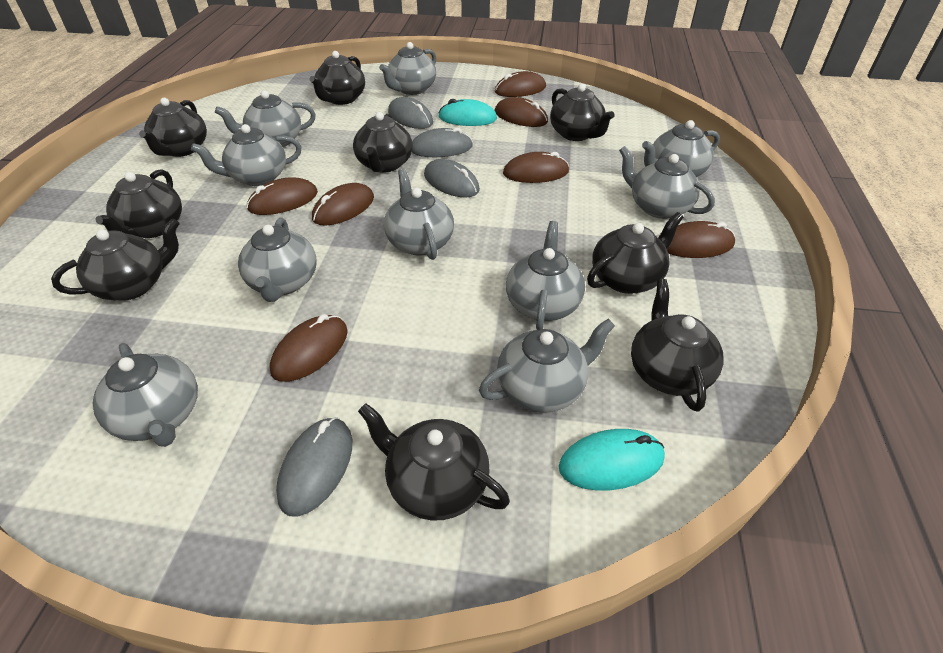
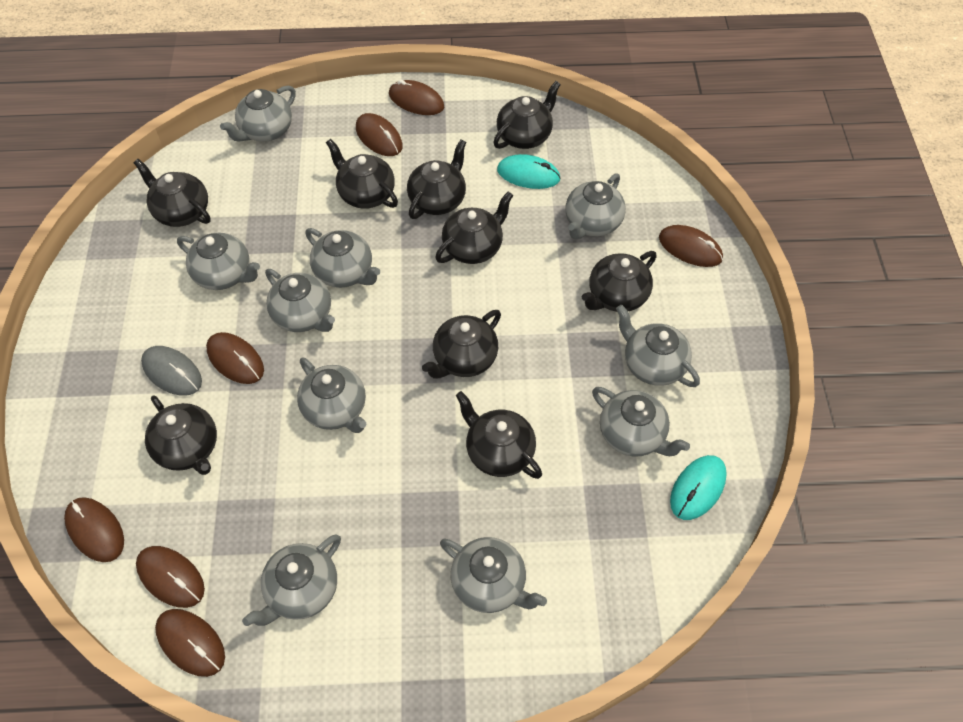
grey mouse: [276,417,352,517] [388,97,433,129] [412,127,473,157] [424,159,480,198] = 4 -> [141,346,202,396] = 1

